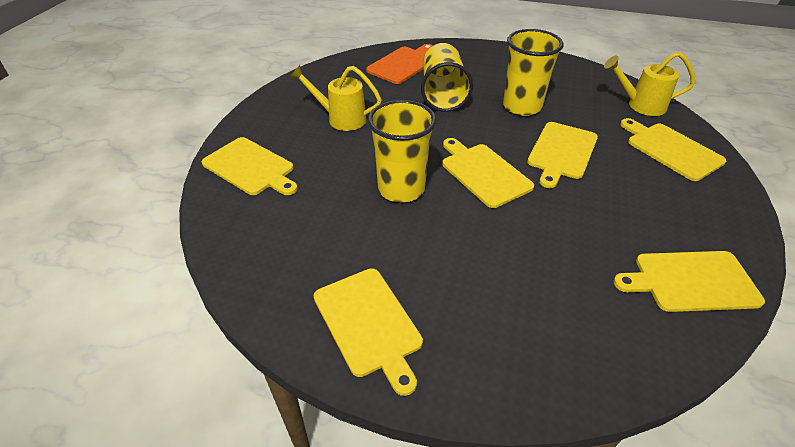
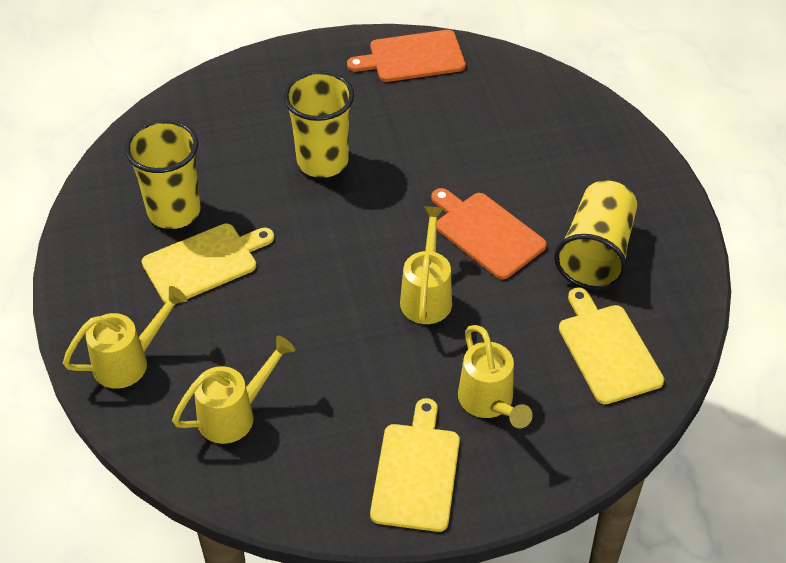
orange cutting board: [366,44,433,84] = 1 -> [347,30,466,82] [431,188,547,279] = 2
yellow cutting board: [202,137,298,195] [314,268,423,396] [442,138,534,208] [527,122,598,188] [613,251,765,312] [620,118,726,181] = 6 -> [142,224,274,303] [370,398,460,532] [559,288,664,404] = 3
yellow watering can: [290,65,382,131] [604,52,696,116] = 2 -> [63,286,187,389] [172,335,295,444] [400,206,452,324] [458,325,533,428] = 4

